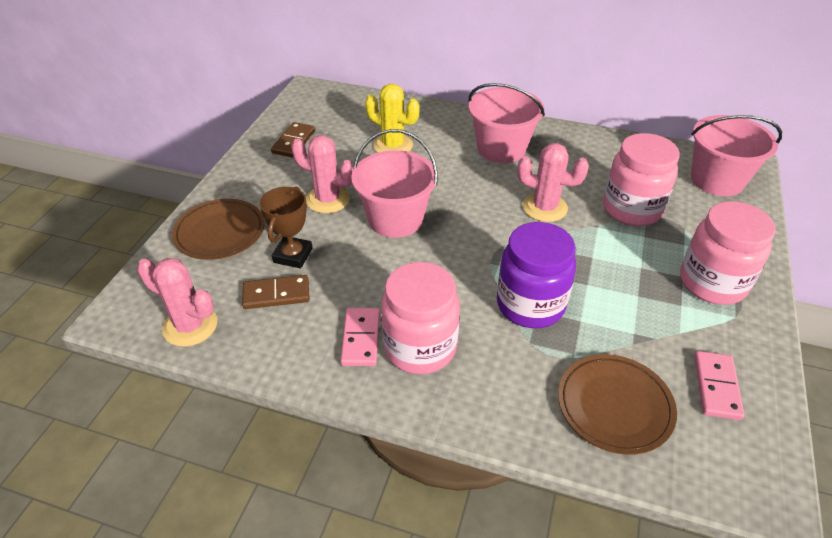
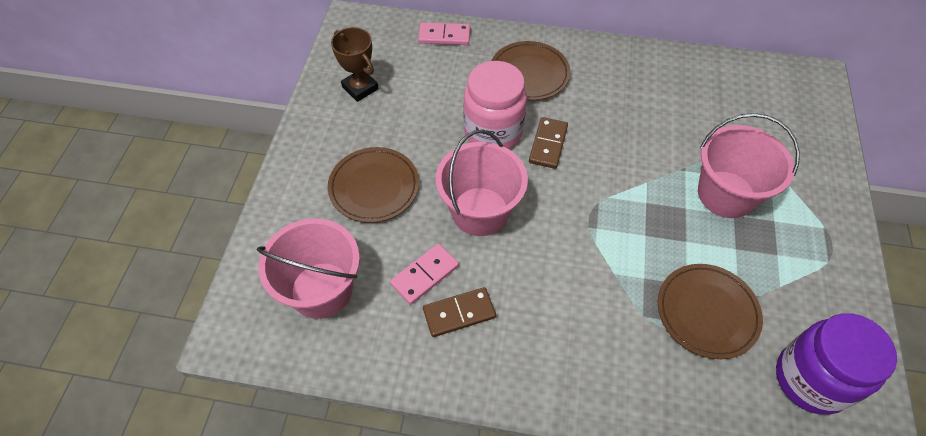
brown plate: [172,199,265,260] [558,354,677,455] = 2 -> [328,147,419,223] [491,41,571,101] [658,264,763,359] = 3
pink cactus: [137,258,217,347] [291,135,354,213] [517,143,589,222] = 3 -> none = 0
pink jar: [381,262,460,374] [603,133,680,226] [680,201,776,305] = 3 -> [463,61,527,149] = 1
yellow cactus: [365,84,420,153] = 1 -> none = 0

